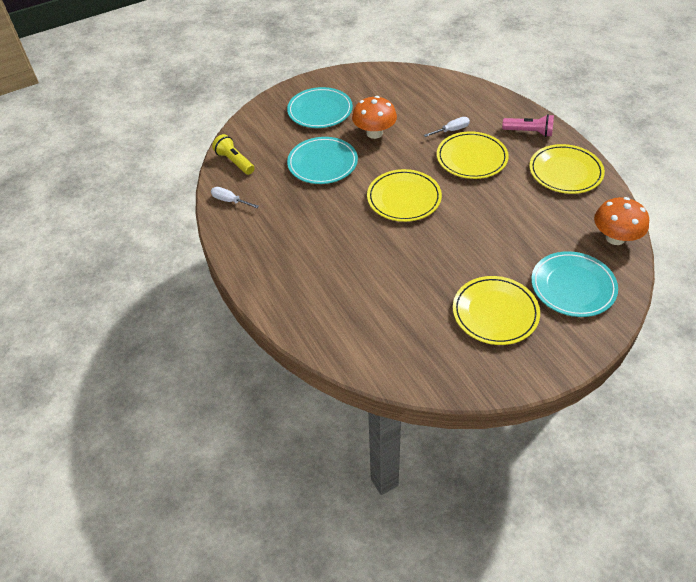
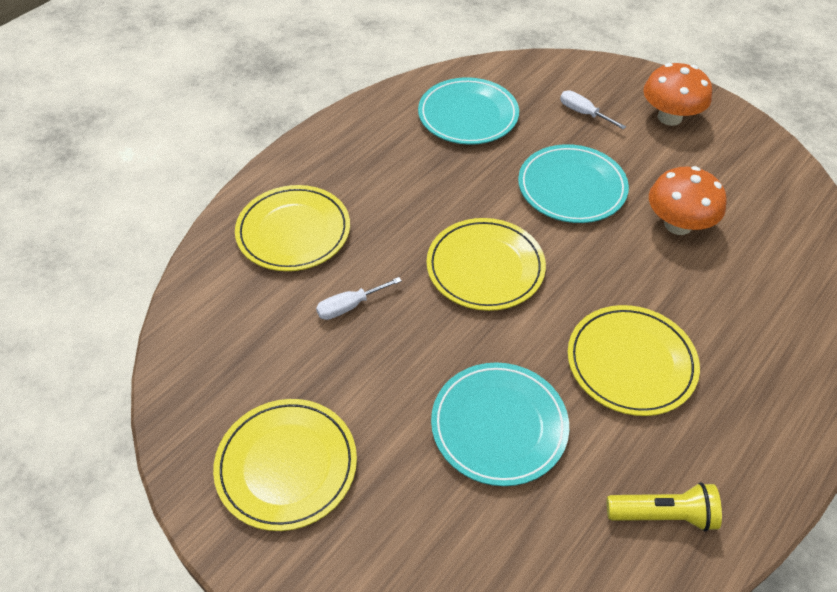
pink flashlight: [502,114,554,137] = 1 -> none = 0

